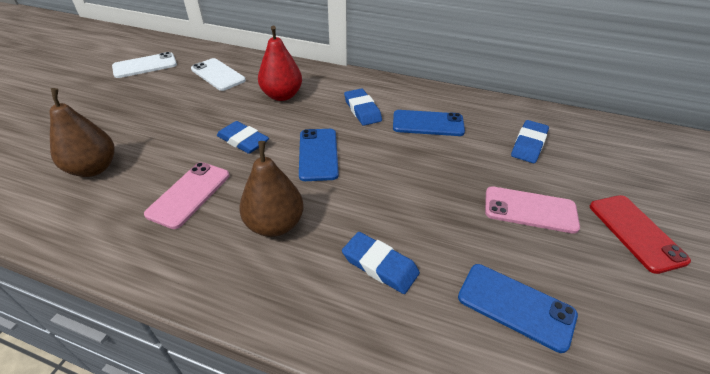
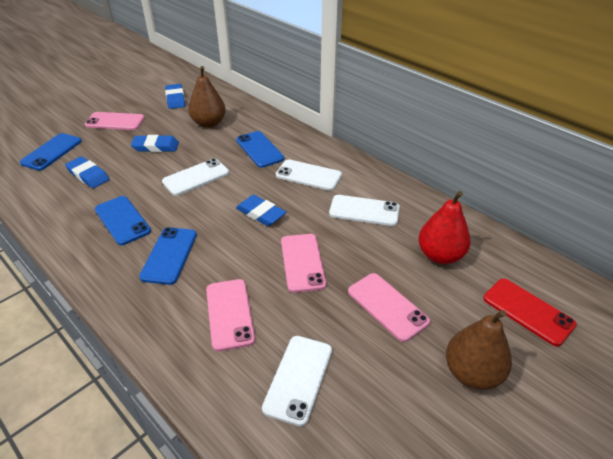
blue phone: [299,129,339,181] [393,110,465,136] [458,264,578,353] = 3 -> [20,133,82,171] [95,196,151,245] [139,227,197,285] [236,131,284,168] = 4
pink phone: [144,162,229,229] [485,186,580,234] = 2 -> [85,112,145,130] [206,279,255,351] [281,234,326,293] [348,273,430,342] = 4
white phone: [112,52,177,78] [191,58,246,91] = 2 -> [162,158,229,196] [262,336,332,427] [276,159,342,191] [329,195,400,226] = 4

